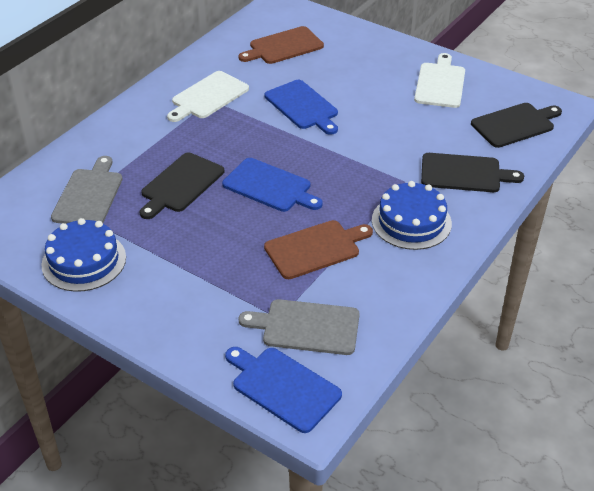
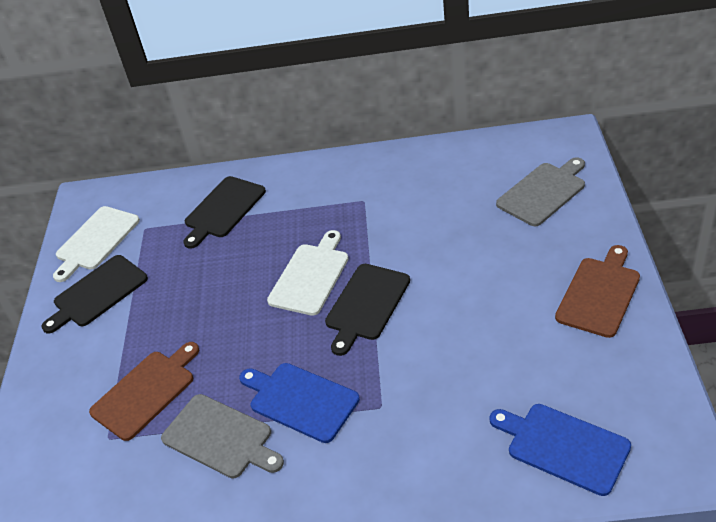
blue cake: [41,218,126,292] [372,181,452,250] = 2 -> none = 0
blue cutting board: [222,158,323,212] [225,347,342,433] [265,80,338,135] = 3 -> [239,363,360,443] [489,404,631,496] = 2

